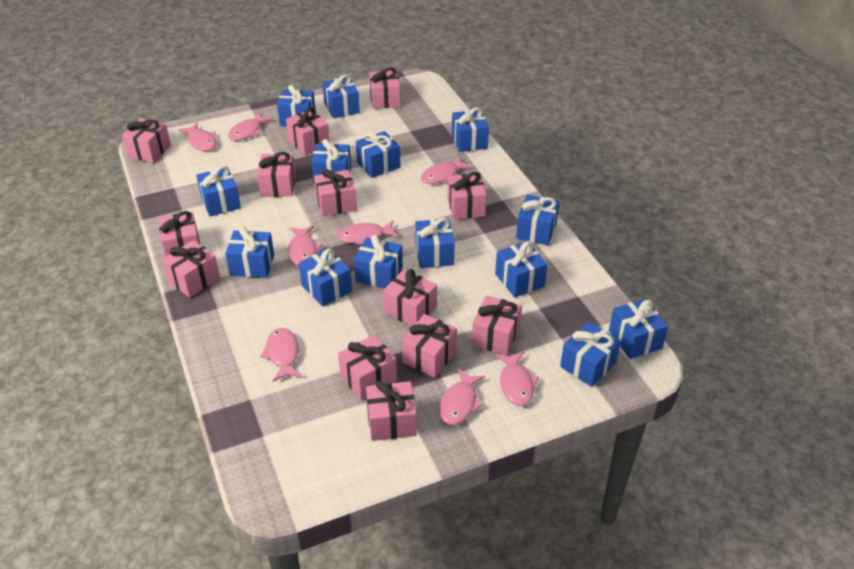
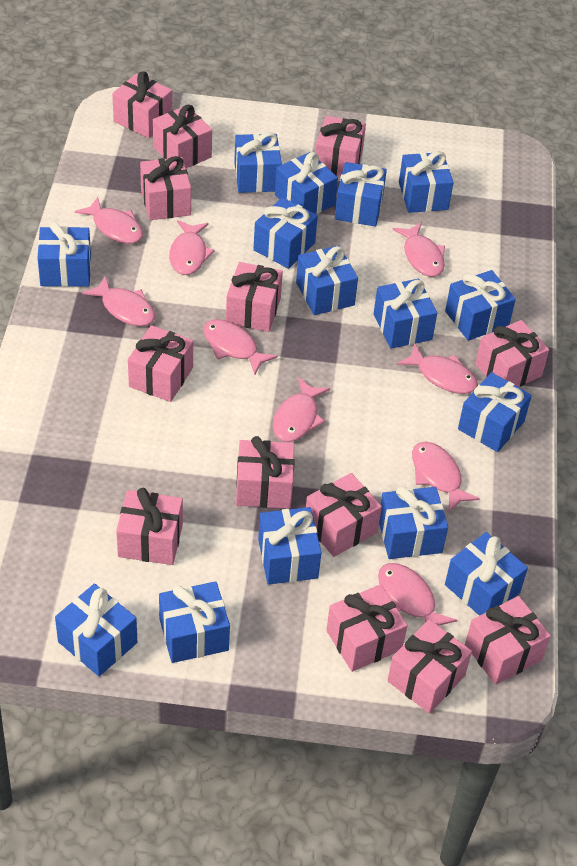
blue gift: [196,166,241,216] [225,226,274,278] [277,85,315,127] [299,248,352,307] [311,139,351,184] [322,74,360,119] [354,235,403,288] [356,131,400,178] [415,218,455,268] [452,107,489,152] [495,241,548,297] [516,195,559,245] [560,322,621,387] [609,299,668,359] = 14 -> [38,222,91,287] [55,584,137,676] [159,581,230,663] [234,132,282,193] [253,197,318,269] [258,507,322,585] [275,152,338,214] [296,246,358,315] [335,162,387,227] [374,279,437,349] [379,486,448,559] [399,151,454,213] [445,270,516,341] [445,532,528,616] [458,372,532,452] = 15
pink fish: [178,123,217,151] [228,113,272,141] [260,328,302,382] [288,226,323,266] [337,221,398,245] [421,157,472,184] [439,368,485,425] [496,352,539,406] = 8 -> [75,197,143,244] [82,276,155,326] [169,220,215,275] [203,319,278,375] [273,377,330,442] [378,563,457,626] [392,222,445,277] [397,343,478,394] [412,442,480,512] = 9

